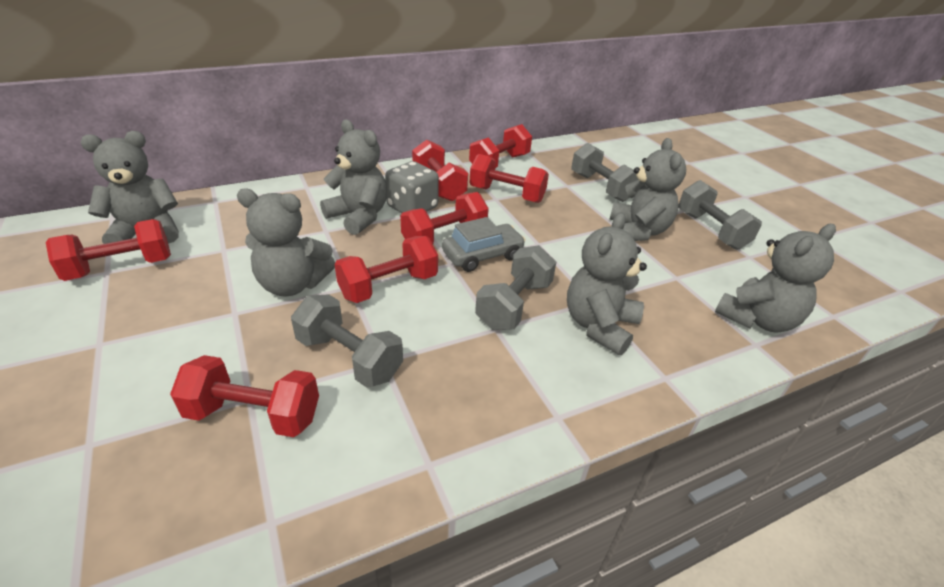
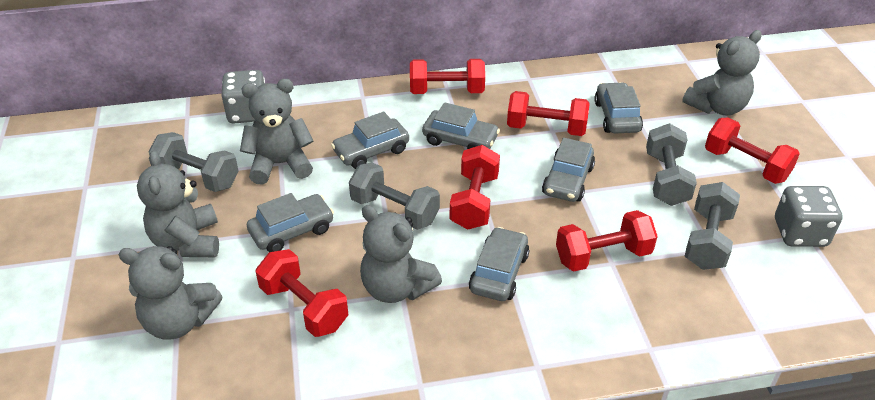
grey car: [442,217,525,272] = 1 -> [247,193,334,252] [331,112,409,169] [422,102,500,149] [469,227,529,301] [542,138,595,202] [594,82,643,133] = 6
grey dice: [385,161,439,213] = 1 -> [222,70,265,123] [775,186,843,247] = 2
grey teddy bear: [81,131,179,244] [237,189,335,296] [320,120,387,235] [567,213,647,355] [610,138,686,241] [715,224,836,333] = 6 -> [118,246,223,339] [137,150,219,257] [240,79,314,184] [360,205,442,303] [682,30,762,115] = 5
red dumbbell: [46,219,171,281] [170,355,319,437] [334,236,438,303] [400,192,489,244] [412,140,468,201] [469,124,532,168] [470,154,549,203] = 7 -> [255,249,348,337] [410,59,485,94] [450,145,500,230] [507,91,590,136] [556,210,658,271] [705,118,799,184] = 6

